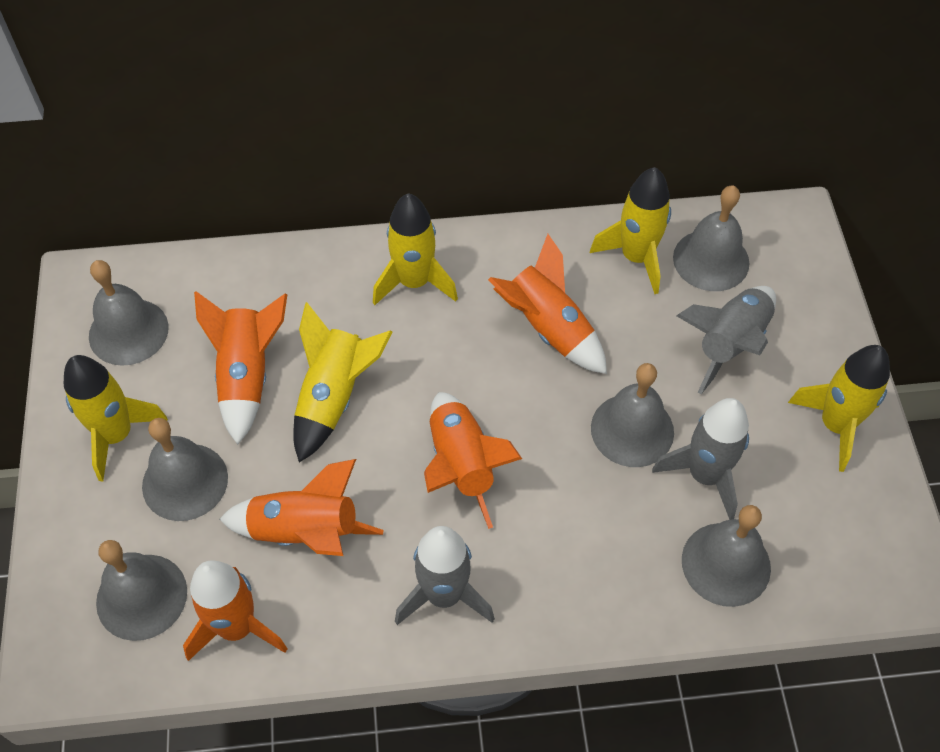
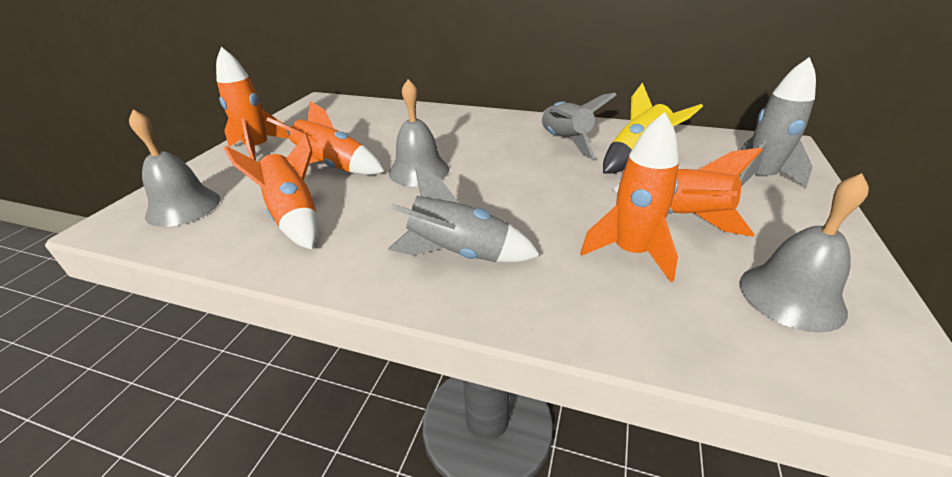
grey bell: [89,260,169,366] [96,540,187,641] [142,418,228,521] [591,363,674,467] [673,185,750,291] [682,505,771,607] = 6 -> [129,110,220,227] [389,79,449,187] [739,173,869,333] = 3
yellow rocket: [64,355,168,482] [293,302,392,462] [373,193,458,305] [590,167,671,294] [788,345,890,472] = 5 -> [603,83,703,174] = 1

